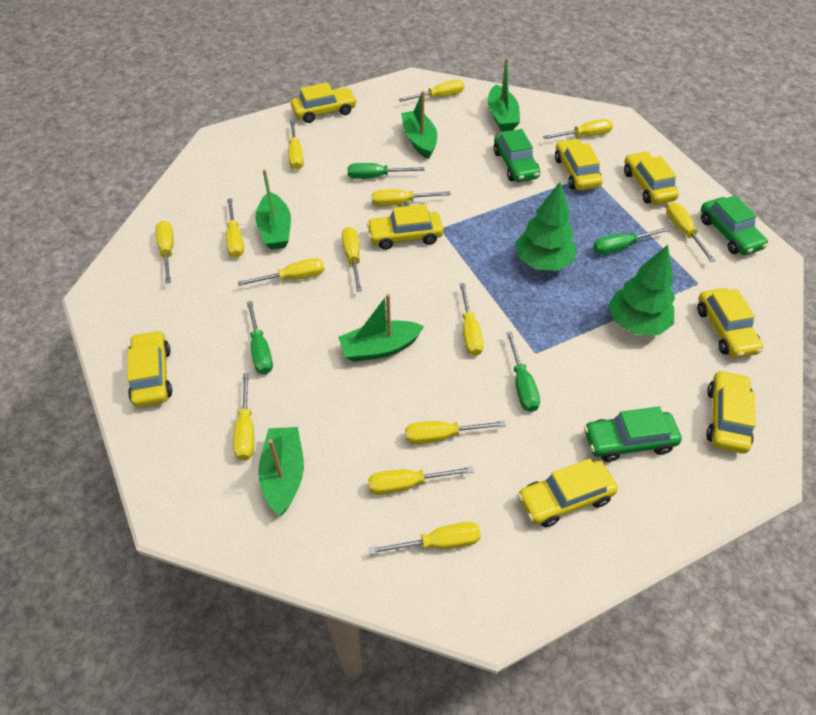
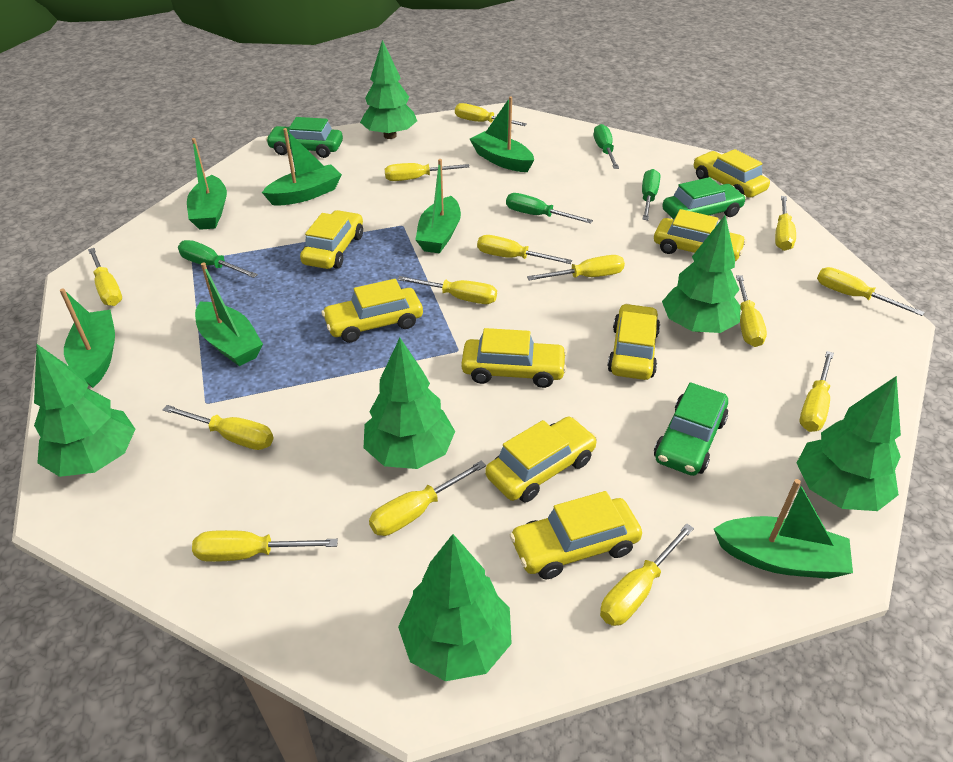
green boat: [255,169,291,250] [258,427,304,515] [338,294,424,362] [401,91,437,159] [488,58,520,131] = 5 -> [60,288,115,388] [187,138,227,230] [195,262,263,366] [262,128,342,206] [415,159,461,253] [470,97,534,172] [714,479,853,579] = 7
green tree: [515,182,577,271] [608,245,675,335] = 2 -> [34,344,135,477] [360,40,417,139] [364,338,455,469] [398,534,512,681] [662,215,741,333] [797,376,901,511] = 6

